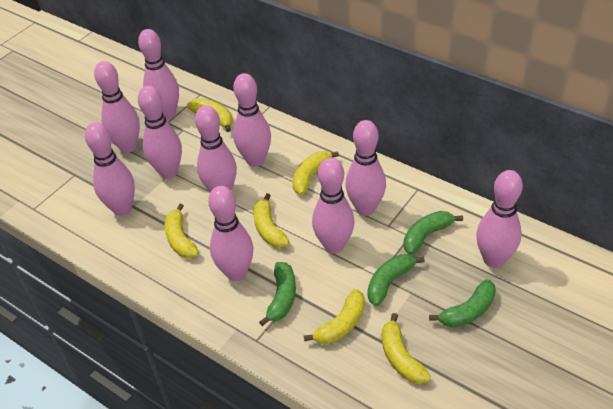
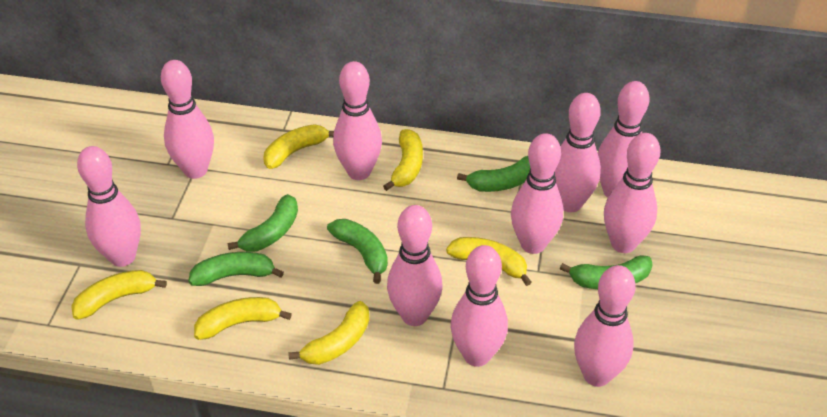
green banana: [259,262,296,326] [367,254,425,306] [403,211,463,255] [429,279,496,327] = 4 -> [188,252,284,286] [227,194,298,252] [327,219,388,284] [457,156,530,192] [560,255,653,289] = 5

